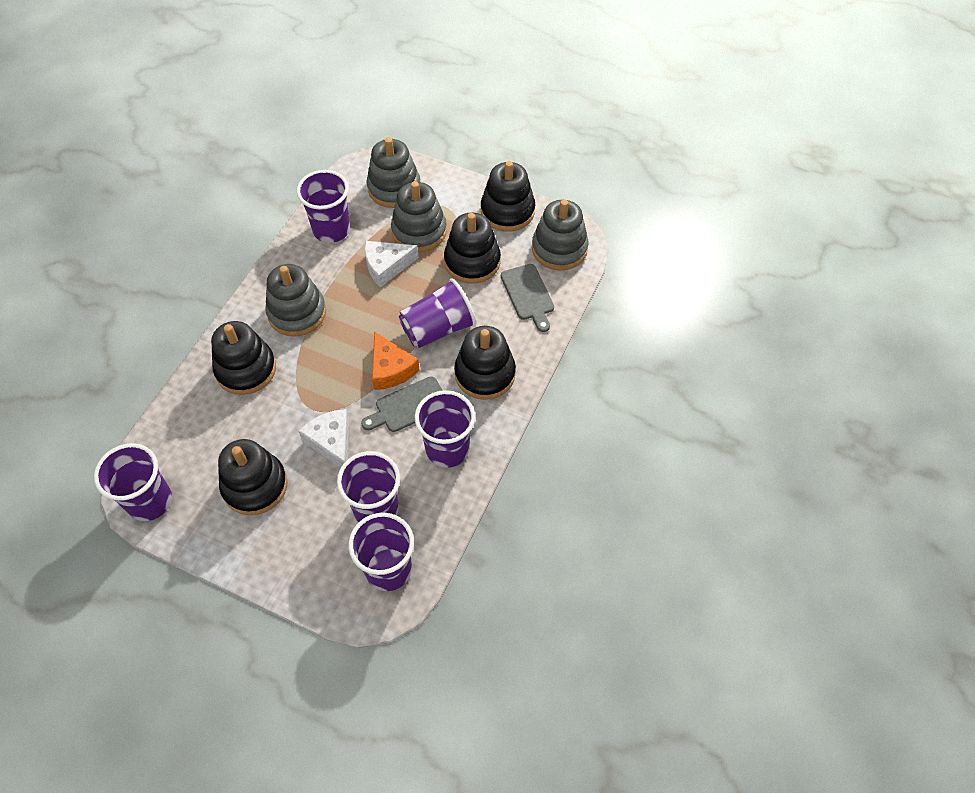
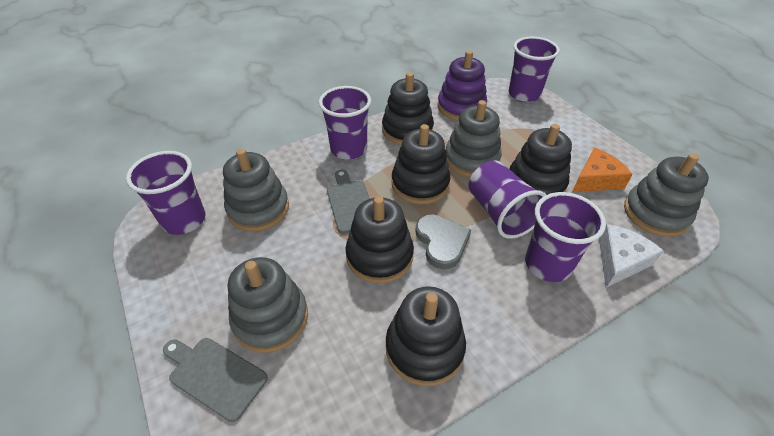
grey heart: none = 0 -> [415,214,471,269] = 1
purple cup: [94,443,172,521] [297,170,350,243] [337,451,400,522] [348,513,414,591] [398,278,477,348] [415,390,475,468] = 6 -> [126,151,206,235] [319,86,371,160] [468,160,546,239] [509,37,560,102] [525,192,606,282] = 5
purple stacking toy: none = 0 -> [438,51,487,121] = 1
white cheese: [298,409,350,467] [365,241,419,288] = 2 -> [599,224,664,288] = 1

